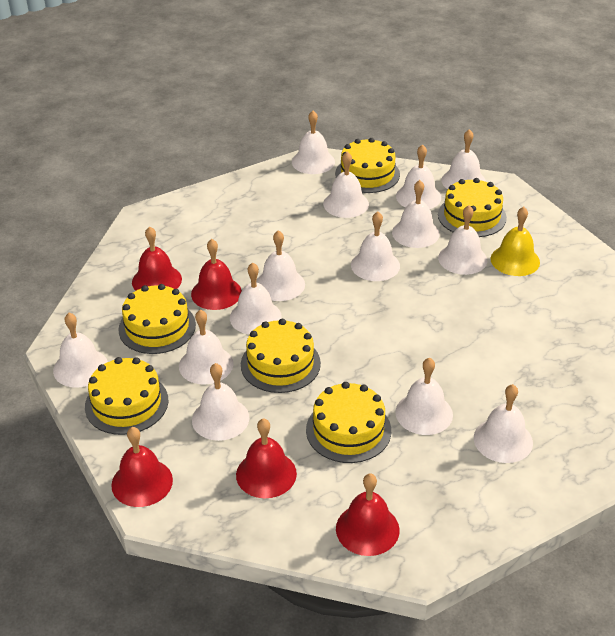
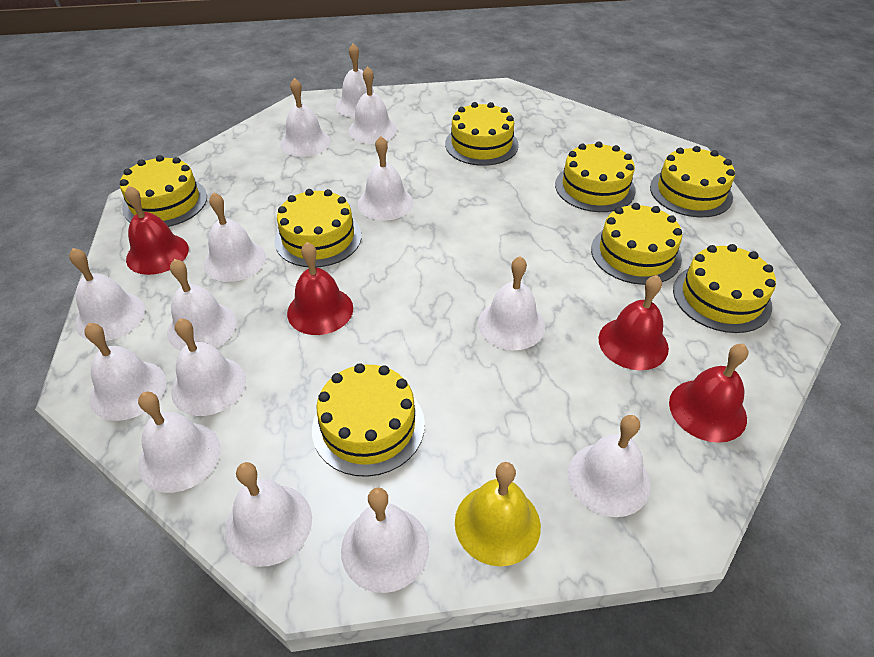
red bell: [111,427,173,507] [132,226,182,291] [191,239,242,310] [236,418,297,498] [336,473,400,556] = 5 -> [125,186,189,275] [287,242,353,335] [598,275,669,370] [669,344,748,443] = 4
yellow cake: [85,357,169,435] [118,284,196,354] [241,319,321,393] [306,382,391,463] [335,138,400,193] [438,178,507,237] = 6 -> [120,155,207,227] [274,189,362,267] [312,363,425,477] [445,102,519,166] [555,141,636,212] [591,203,682,285] [650,146,735,217] [673,244,776,333] = 8

